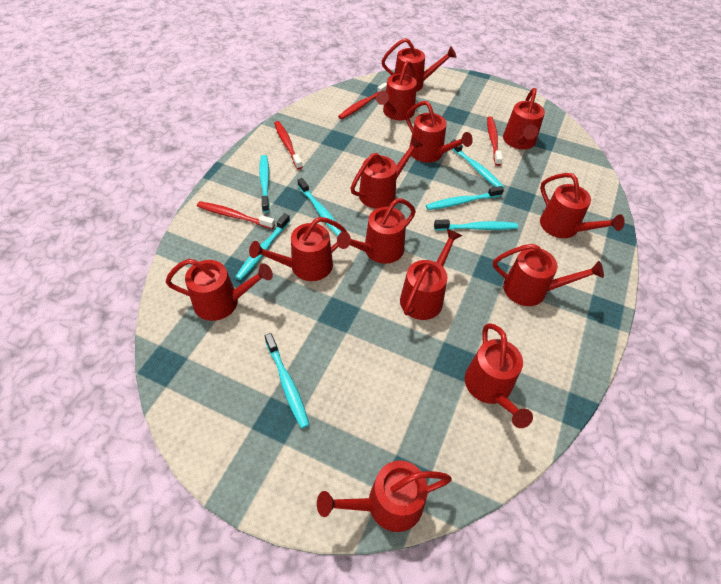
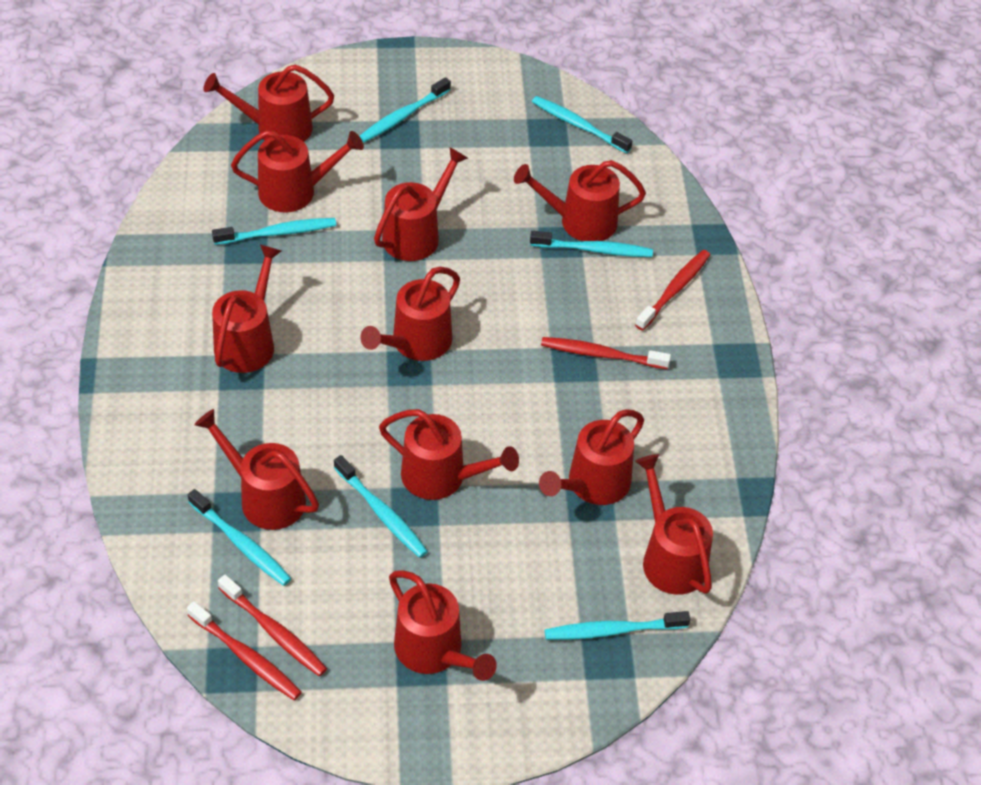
red watering can: [166,259,273,321] [249,217,348,281] [317,461,452,532] [337,199,416,264] [351,137,423,209] [376,61,417,120] [382,38,456,92] [400,229,462,320] [406,101,473,163] [465,323,533,428] [493,244,604,306] [503,88,545,149] [540,173,625,238] = 13 -> [195,409,319,530] [203,64,334,142] [212,245,281,373] [231,130,364,212] [360,267,460,361] [374,147,468,261] [379,409,519,500] [389,570,497,681] [514,160,646,241] [539,409,644,505] [635,454,713,595] = 11

